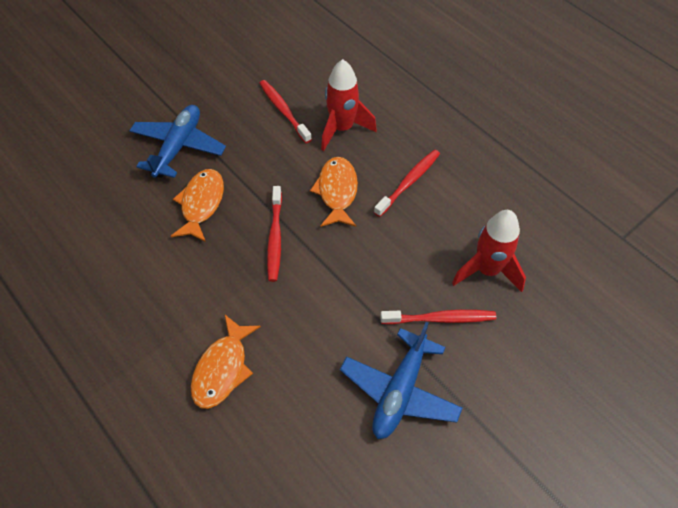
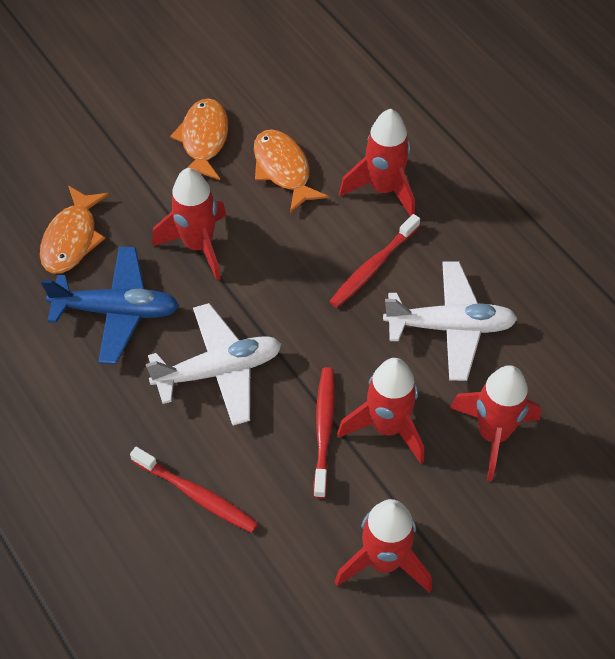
blue plane: [129,105,226,178] [340,322,463,439] = 2 -> [41,246,179,364] = 1
red rocket: [321,59,377,151] [452,210,526,292] = 2 -> [152,168,226,281] [335,499,432,593] [337,358,424,464] [339,109,415,216] [450,365,541,482] = 5
red toothbrush: [259,80,312,143] [267,186,282,282] [374,150,440,217] [380,310,496,324] = 4 -> [130,447,258,533] [313,367,335,498] [329,214,420,308] = 3
white plane: none = 0 -> [146,303,281,426] [383,261,518,381] = 2

